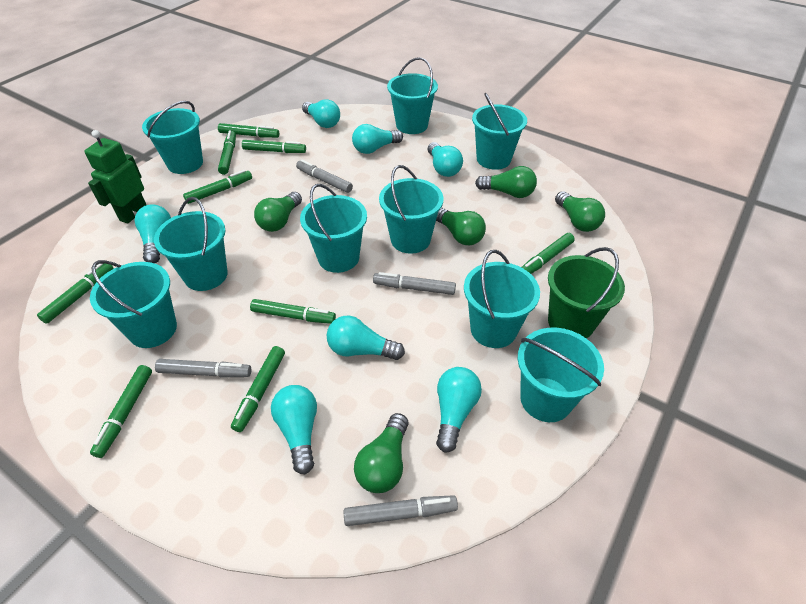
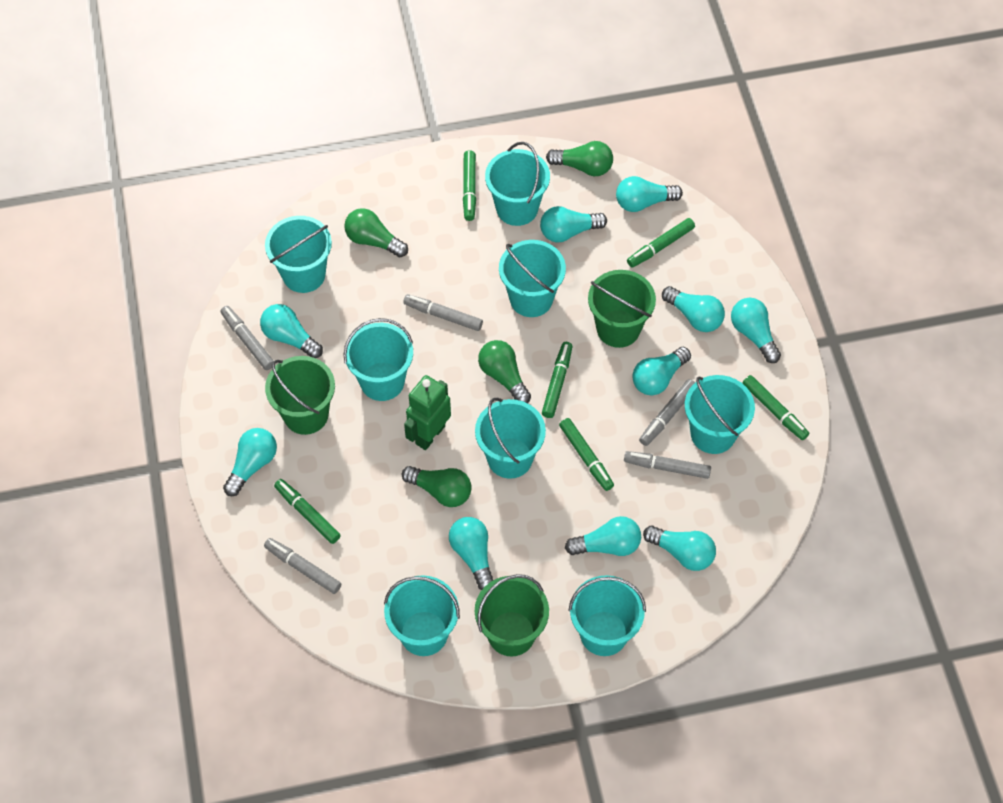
green bucket: [548,247,625,338] = 1 -> [265,356,335,435] [475,574,549,656] [588,270,656,348] = 3
green light bulb: [254,192,302,232] [354,413,409,493] [436,207,486,245] [475,166,537,198] [555,191,605,232] = 5 -> [344,208,408,257] [402,466,472,507] [478,340,531,403] [546,141,613,176] = 4
green marker: [37,264,113,324] [90,365,152,458] [183,170,252,204] [218,123,279,138] [218,130,236,175] [231,346,285,432] [242,140,306,153] [250,299,336,324] [521,233,575,274] = 9 -> [274,479,341,544] [463,150,476,221] [542,342,573,418] [559,418,614,491] [627,218,695,267] [743,375,809,440] = 6
grey marker: [155,359,251,377] [296,160,353,193] [344,495,458,526] [373,272,456,295] = 4 -> [221,306,274,370] [264,538,341,594] [403,294,483,331] [624,451,711,479] [639,379,695,446] = 5
turquoise bucket: [90,260,177,348] [142,101,203,174] [154,197,228,291] [300,184,367,273] [379,165,444,254] [387,57,438,134] [464,250,540,348] [472,92,527,170] [518,328,604,422] = 9 -> [265,216,332,293] [343,318,413,401] [384,575,460,656] [475,398,546,479] [485,142,550,226] [499,240,566,317] [568,575,646,656] [685,375,755,454] = 8
turquoise light bulb: [135,205,171,263] [271,385,317,474] [302,99,340,128] [327,316,405,360] [352,124,403,154] [428,142,463,177] [436,367,482,453] = 7 -> [223,428,277,496] [260,304,323,358] [449,517,493,590] [540,206,607,242] [565,516,641,556] [616,176,683,212] [632,347,691,395] [643,526,716,571] [662,286,725,332] [731,298,781,363] = 10

